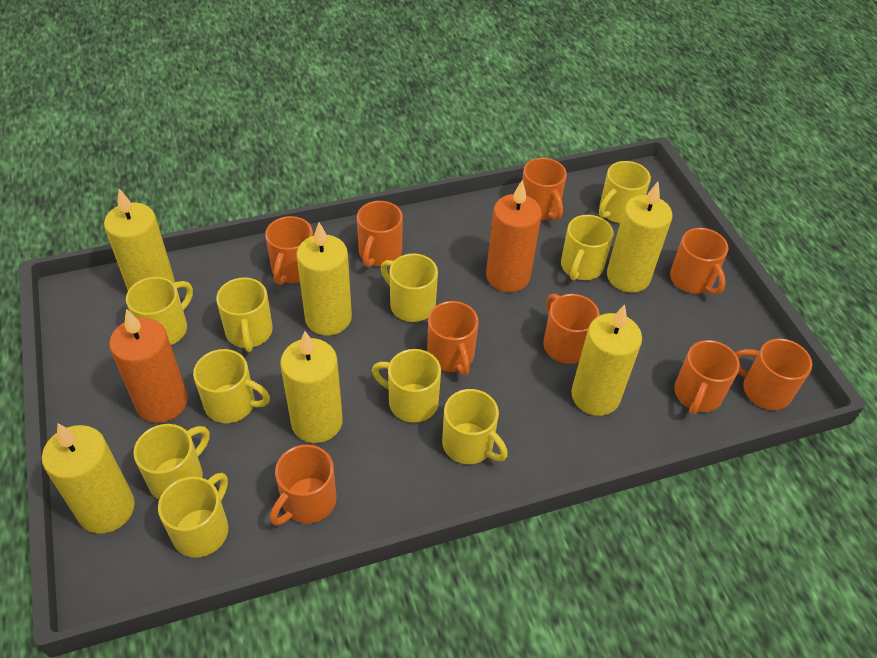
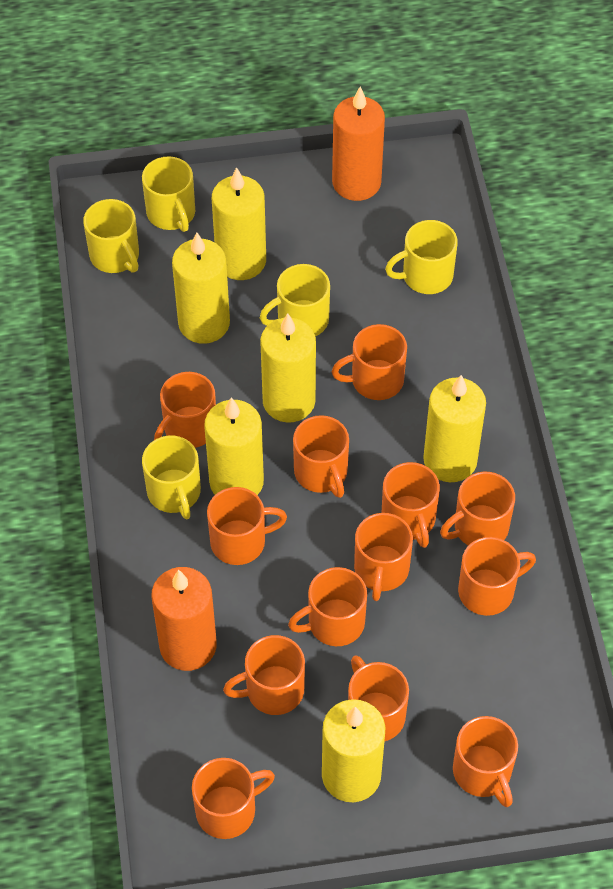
orange mug: [265,216,313,285] [270,444,337,526] [357,201,403,267] [427,301,479,376] [522,158,567,220] [543,293,600,364] [670,228,728,295] [674,340,740,415] [735,339,812,410] = 9 -> [154,372,216,448] [192,758,275,839] [207,487,287,565] [223,635,305,715] [288,567,367,646] [293,415,349,498] [331,324,407,400] [348,655,409,742] [354,513,413,601] [381,462,440,548] [440,472,515,545] [453,716,518,807] [458,537,536,616] = 13
yellow mug: [126,277,193,345] [133,424,210,500] [158,473,228,558] [193,349,270,423] [216,277,273,352] [372,349,441,423] [381,254,438,322] [442,389,508,464] [561,215,614,280] [599,161,651,223] = 10 -> [83,199,139,273] [142,157,195,232] [142,436,201,519] [260,264,330,336] [385,220,458,294] = 5

